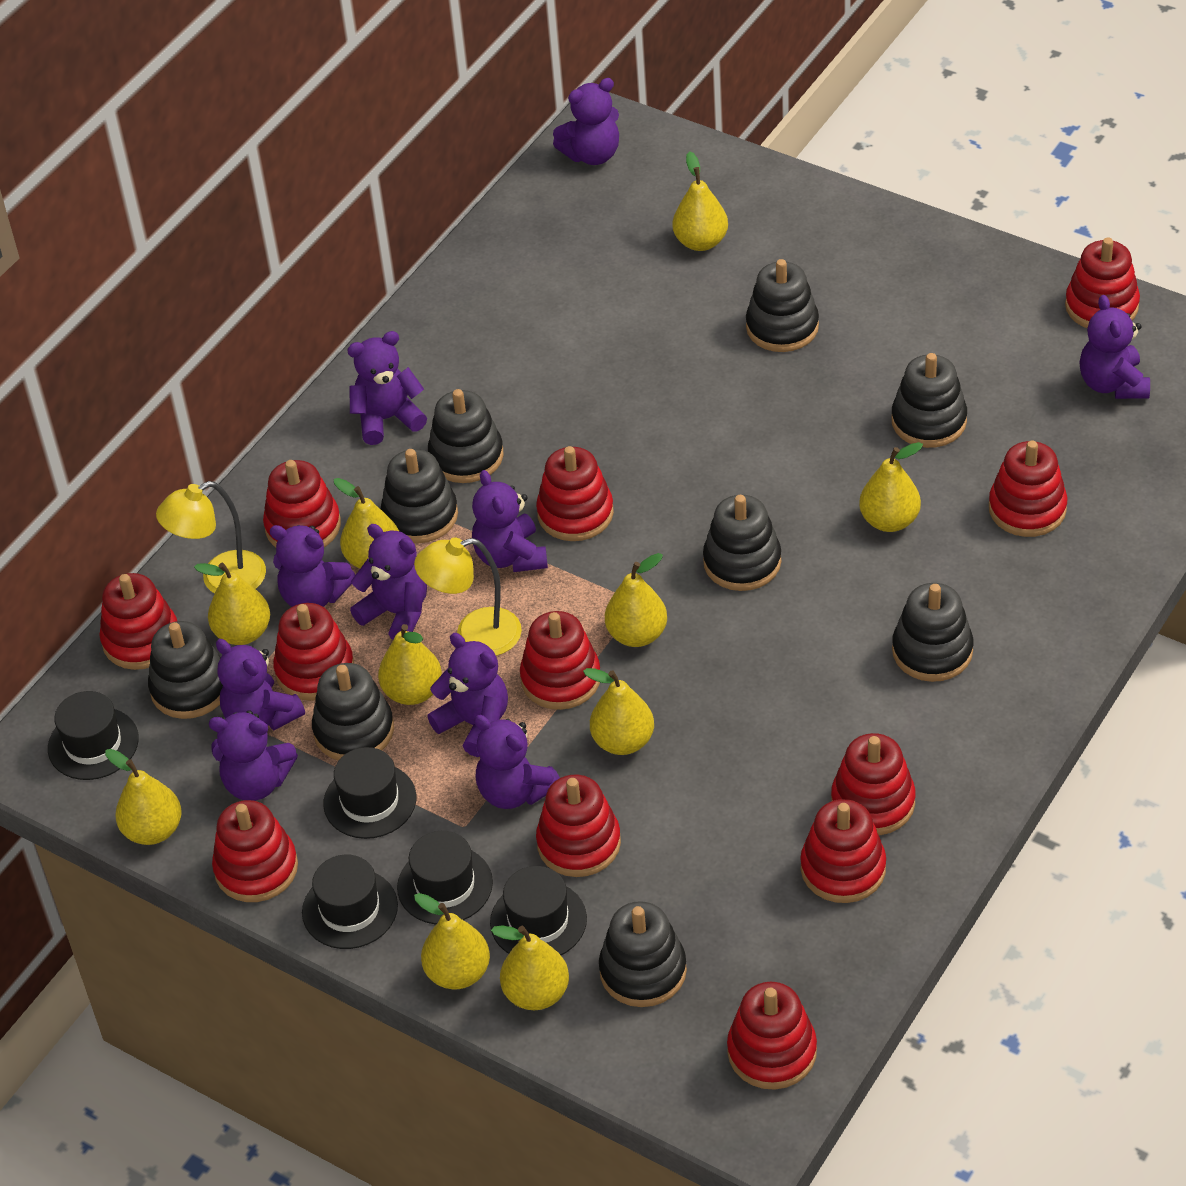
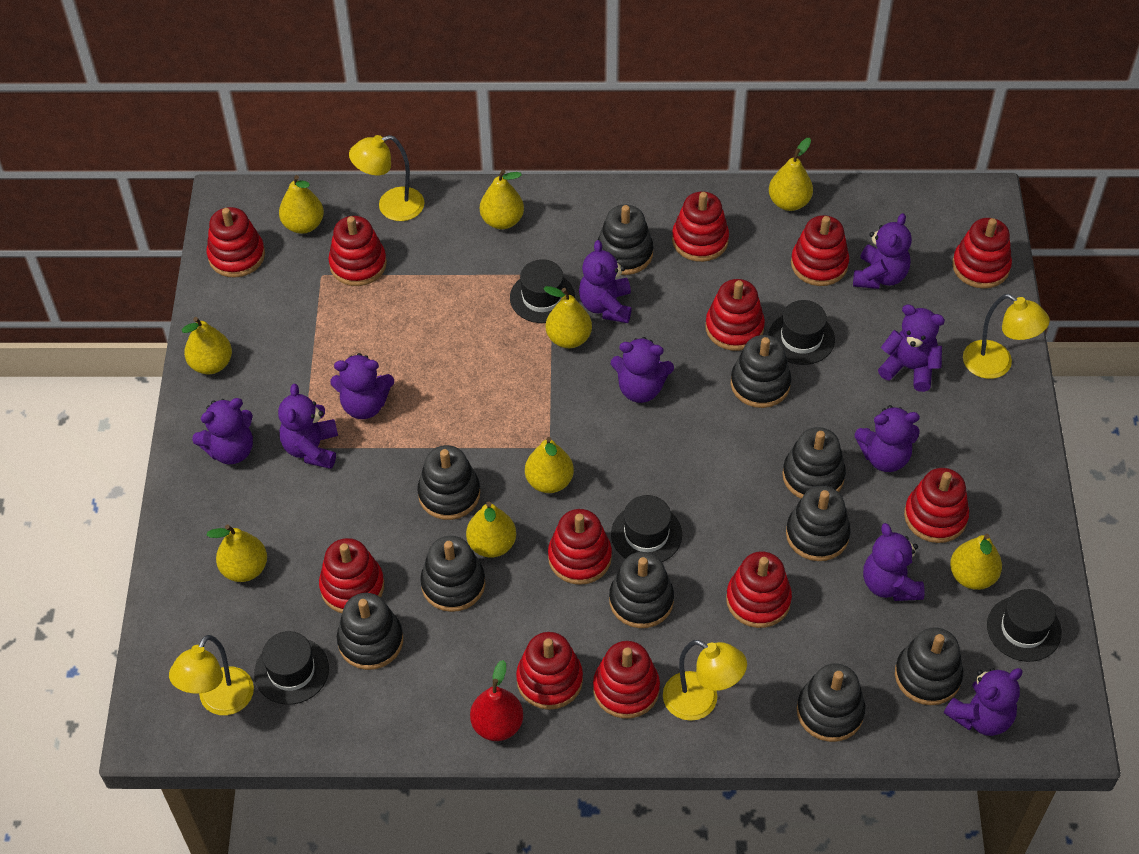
black stacking toy: [148,621,223,719] [312,663,394,761] [381,449,458,543] [428,389,504,483] [599,901,687,1007] [703,495,782,591] [746,259,819,352] [891,353,967,448] [892,583,973,682] = 9 -> [337,593,403,670] [417,445,480,520] [420,536,485,612] [598,205,653,275] [609,552,674,628] [731,335,791,408] [782,427,846,499] [786,486,851,561] [797,663,865,742] [895,627,963,705] = 10
red pear: none = 0 -> [470,660,523,741] = 1
yellow lamp: [156,481,266,594] [414,537,522,656] = 2 -> [169,635,254,715] [349,135,425,221] [663,640,747,721] [963,294,1050,379] = 4
yellow pear: [105,749,182,845] [194,563,270,645] [334,478,399,568] [378,624,442,705] [414,893,490,989] [491,925,569,1010] [583,668,654,755] [605,553,667,647] [672,151,728,251] [859,442,923,532] = 10 -> [182,317,232,374] [206,524,267,582] [279,175,324,234] [466,501,516,558] [480,170,524,229] [525,437,574,493] [543,286,592,348] [769,138,813,211] [950,534,1002,590] = 9

